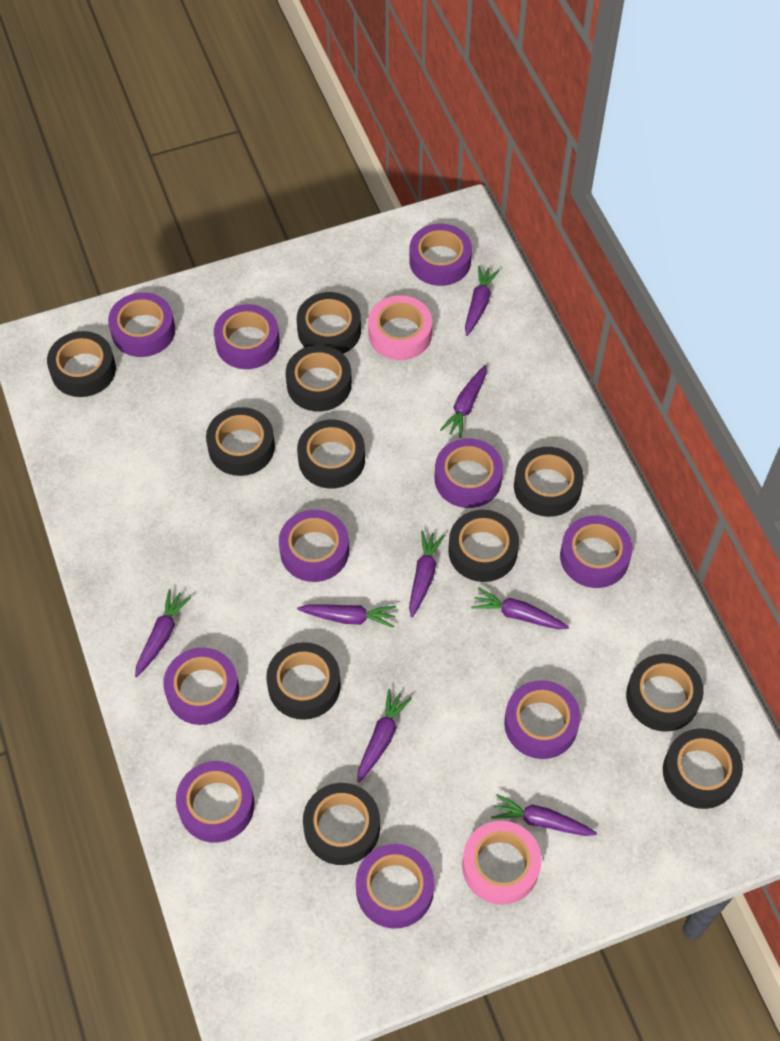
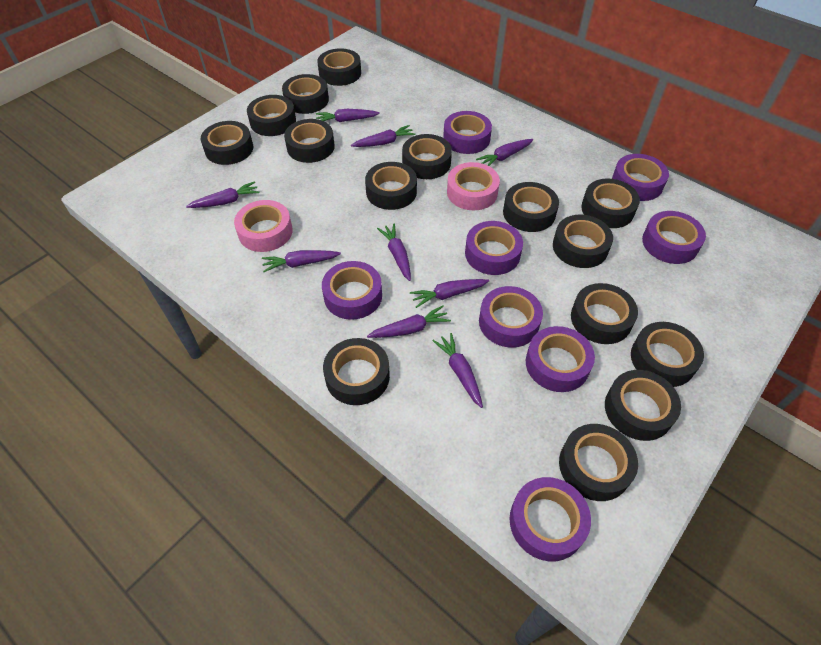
black tape: [47,331,116,397] [206,407,275,476] [266,642,341,720] [286,345,352,412] [297,292,361,354] [297,419,365,489] [303,783,380,865] [448,510,519,582] [514,447,584,517] [626,654,704,732] [663,728,743,809] = 11 -> [200,121,253,165] [247,95,296,136] [282,74,329,114] [284,119,335,163] [317,48,361,86] [323,338,390,405] [365,162,417,210] [402,134,452,179] [503,182,559,232] [553,215,613,268] [559,424,638,501] [571,283,638,344] [581,178,640,228] [605,370,681,441] [631,322,704,387] = 15
purple carrot: [135,589,191,677] [297,604,396,628] [357,689,412,783] [409,530,445,618] [440,365,487,438] [465,266,499,336] [471,587,569,629] [491,794,597,836] = 8 -> [186,181,260,208] [262,250,341,272] [316,109,380,122] [351,125,415,147] [367,306,451,338] [377,223,411,281] [410,279,489,308] [432,333,483,408] [476,139,533,166] = 9
purple tape: [108,292,175,357] [163,648,239,725] [176,761,254,843] [214,304,280,369] [279,510,349,582] [356,844,434,929] [409,224,472,286] [435,438,503,508] [504,680,581,759] [560,516,633,588] = 10 -> [322,261,382,320] [443,111,492,154] [465,221,523,275] [479,286,543,348] [510,477,591,561] [526,326,595,392] [612,154,669,201] [642,211,706,264] = 8

